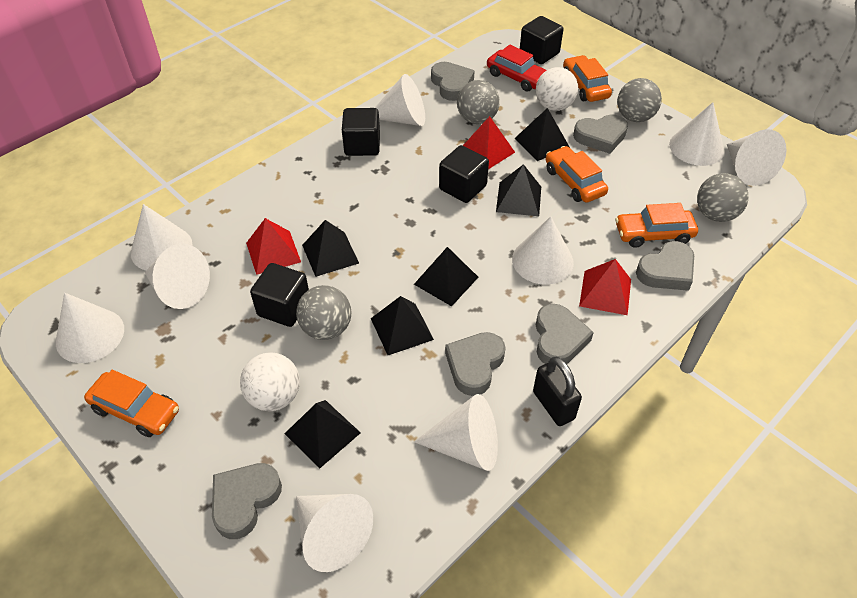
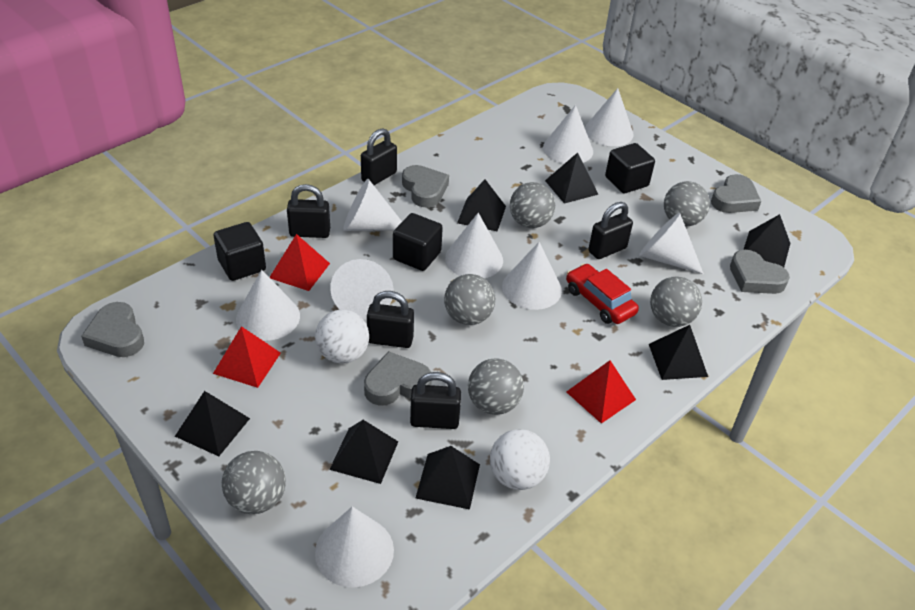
black cube: [250,263,309,327] [342,108,380,156] [439,145,489,203] [520,16,563,64] = 4 -> [214,222,266,281] [393,213,443,271] [605,143,655,193] = 3
black padlock: [533,357,582,426] = 1 -> [287,184,330,238] [361,128,397,185] [367,291,414,348] [410,372,461,429] [588,202,633,259] = 5
black pyramid: [285,400,361,468] [302,220,359,277] [371,296,434,355] [414,247,478,306] [496,164,541,216] [515,108,570,161] = 6 -> [175,391,250,456] [329,420,398,484] [416,446,480,510] [457,180,506,231] [545,153,599,204] [649,325,708,380] [743,214,790,268] = 7
grey ball: [296,285,351,340] [457,80,500,124] [617,78,662,122] [697,173,749,222] = 4 -> [222,451,286,514] [444,274,495,325] [468,358,524,415] [510,182,555,228] [650,276,702,327] [664,181,710,226] = 6
grey heart: [212,463,282,539] [431,62,475,101] [445,332,505,396] [536,304,594,364] [573,115,628,154] [636,241,694,291] = 6 -> [81,302,144,357] [364,351,432,406] [402,165,449,207] [711,174,761,213] [730,250,790,294] = 5
orange car: [84,370,179,437] [546,146,608,203] [563,55,612,102] [615,203,698,248] = 4 -> none = 0

